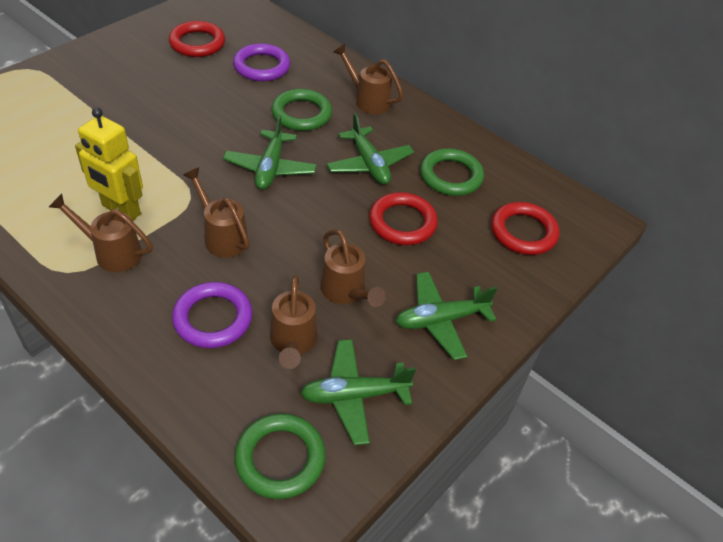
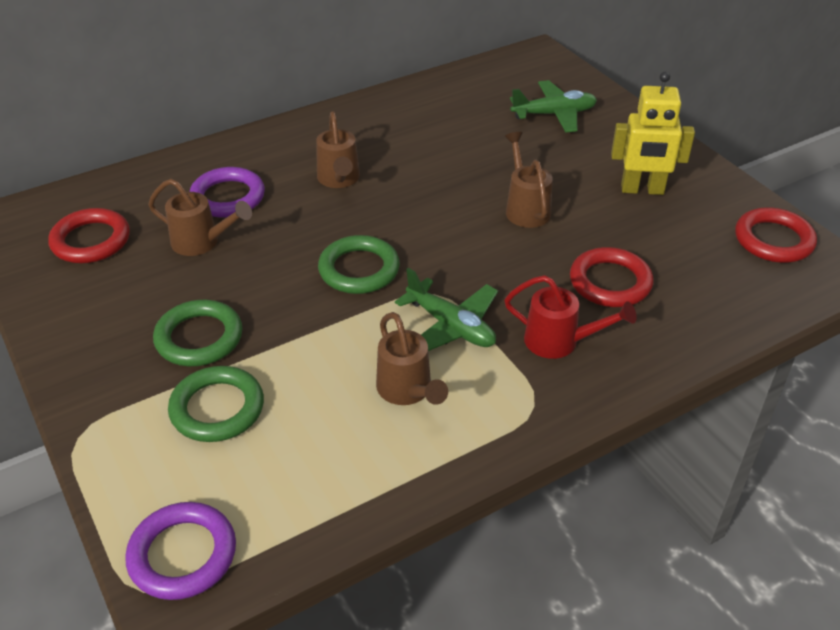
brown watering can: [49,194,153,272] [183,167,250,258] [270,275,317,369] [320,229,386,307] [334,44,403,114] = 5 -> [148,179,252,256] [316,111,360,188] [376,312,448,405] [505,132,553,228] = 4
green plane: [223,115,317,190] [300,339,416,445] [326,113,414,185] [396,272,497,360] = 4 -> [395,268,498,351] [510,80,597,133] = 2
red watering can: none = 0 -> [504,275,637,359] = 1

